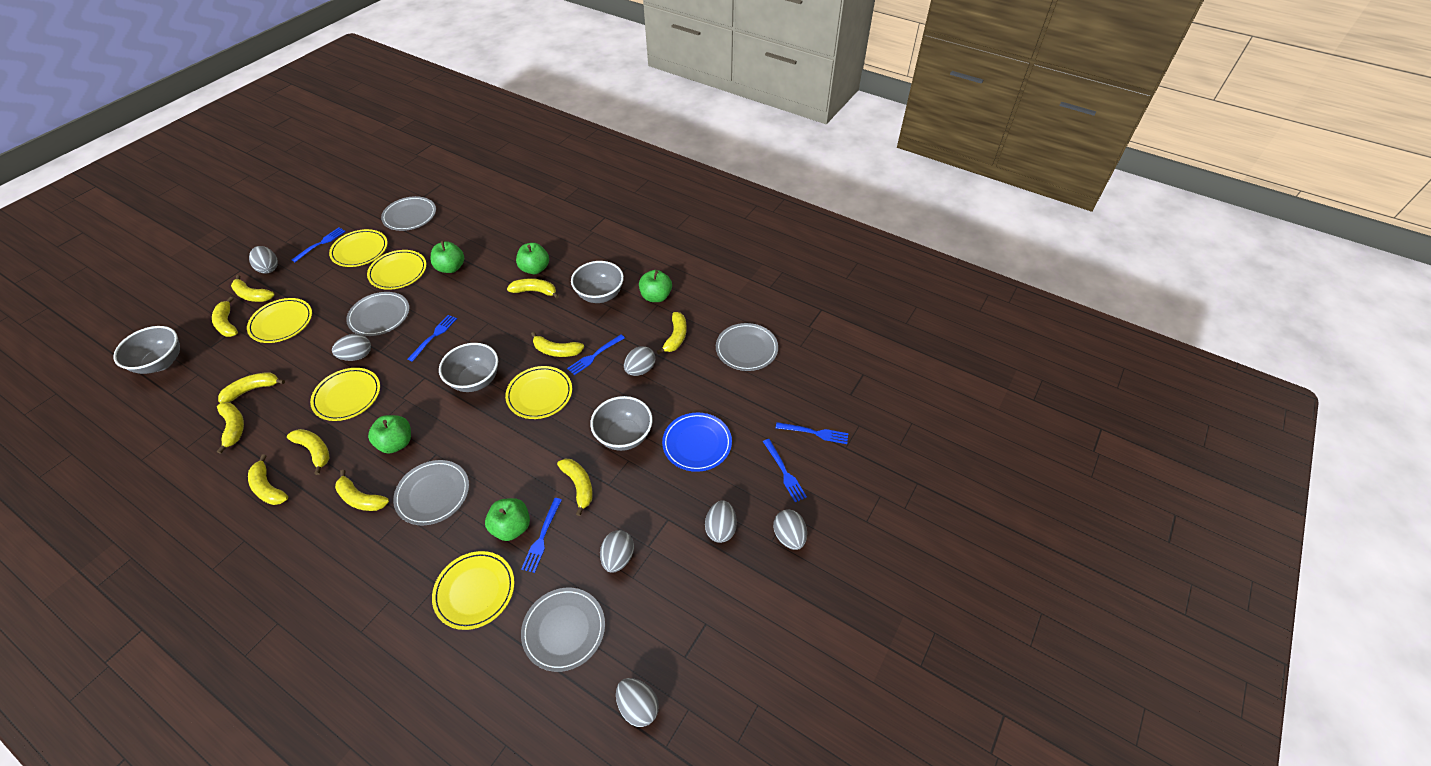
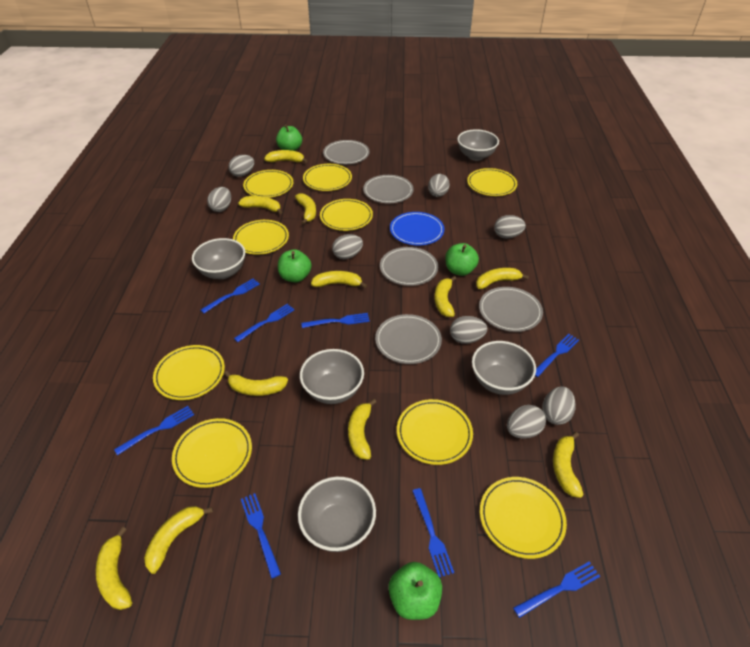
blue fork: [292,228,346,262] [408,315,457,362] [521,498,562,573] [567,334,625,375] [763,439,807,502] [776,422,848,444] = 6 -> [114,406,194,455] [201,279,260,313] [234,304,294,342] [241,493,281,578] [301,313,370,328] [413,488,454,577] [513,561,600,618] [535,334,579,377] = 8
green apple: [368,415,411,453] [430,241,464,273] [485,498,530,541] [516,243,549,274] [639,270,672,302] = 5 -> [276,124,302,151] [278,250,312,282] [388,562,442,620] [445,243,479,276] = 4
grey bowl: [113,326,180,374] [439,343,498,392] [571,261,624,303] [590,396,653,451] = 4 -> [192,238,245,279] [298,477,376,552] [300,349,364,404] [457,129,499,161] [472,341,536,395] = 5
grey egg: [249,246,278,274] [332,334,371,361] [600,530,634,572] [616,678,659,727] [624,346,655,376] [705,500,737,543] [773,509,807,550] = 7 -> [207,187,231,212] [229,155,254,177] [332,234,363,259] [428,174,450,197] [450,316,487,344] [494,215,526,239] [507,405,546,439] [542,386,576,425] = 8
yellow plate: [247,298,312,343] [310,368,380,421] [329,229,388,267] [367,250,426,290] [432,551,514,630] [505,366,572,419] = 6 -> [153,345,225,400] [172,418,252,488] [233,220,289,255] [243,170,293,198] [303,164,352,191] [320,199,373,231] [397,399,473,465] [467,168,517,196] [480,477,567,559] = 9

